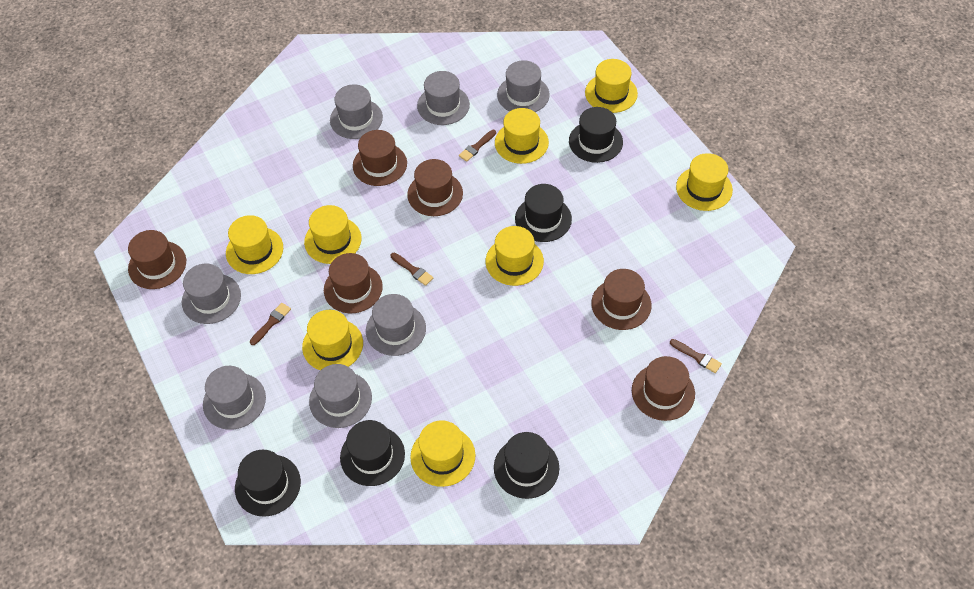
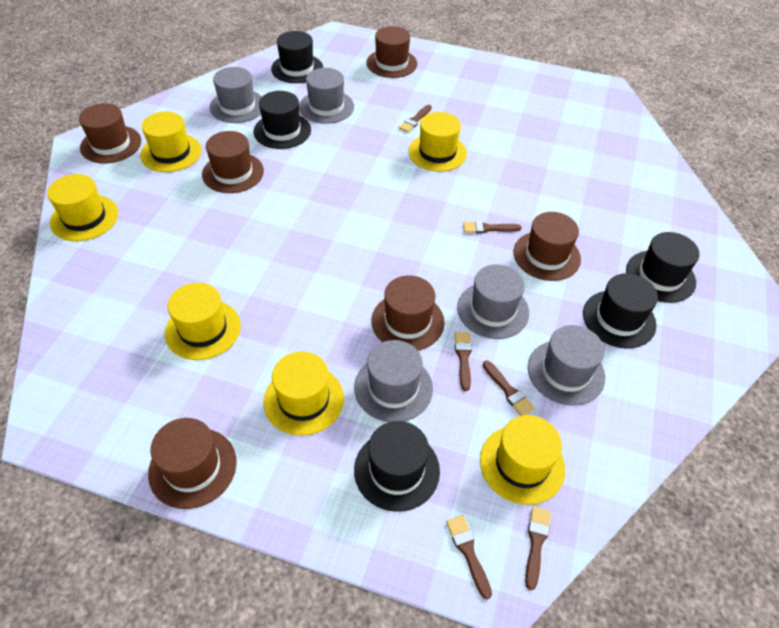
brown brush: [250,303,291,345] [391,253,433,286] [459,130,496,162] [670,339,722,373] = 4 -> [399,105,432,133] [446,515,492,599] [455,332,472,391] [463,221,522,233] [483,361,535,416] [525,506,551,590] = 6
grey hat: [182,263,241,324] [203,366,266,430] [309,364,372,428] [330,84,383,139] [366,294,426,356] [417,71,470,125] [497,60,549,112] = 7 -> [209,67,262,123] [299,68,354,124] [354,340,433,422] [457,264,529,339] [528,325,605,406] = 5
yellow hat: [226,215,283,274] [302,310,363,370] [304,205,362,264] [410,420,475,487] [486,226,544,286] [495,108,549,164] [585,59,638,113] [676,153,733,211] = 8 -> [47,174,118,241] [140,111,201,172] [165,283,241,360] [263,352,344,436] [408,112,467,172] [480,415,565,505] = 6

